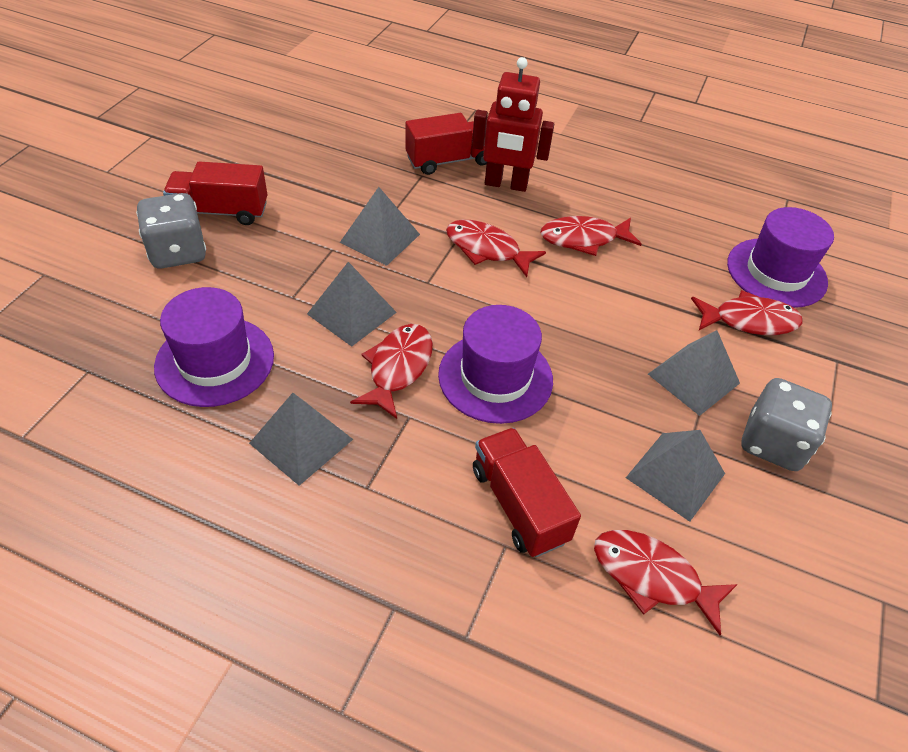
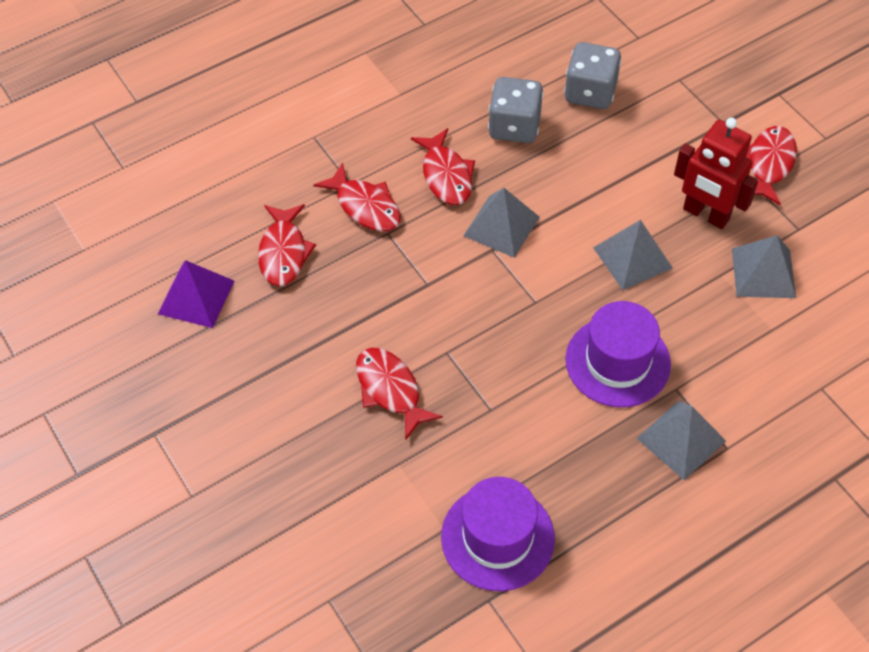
grey pyramid: [249,393,353,486] [307,262,397,347] [340,187,420,266] [626,430,725,522] [648,330,740,416] = 5 -> [463,188,540,258] [593,220,673,290] [636,401,726,480] [732,235,796,298] = 4
purple hat: [154,287,274,407] [438,305,553,424] [727,207,834,308] = 3 -> [441,477,555,591] [565,301,671,407] = 2
purple pyramid: none = 0 -> [158,260,234,328] = 1
red truck: [163,162,268,225] [405,113,487,175] [473,428,581,557] = 3 -> none = 0

